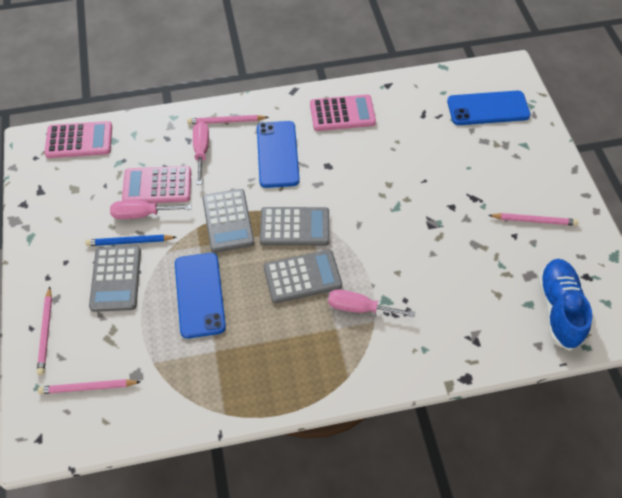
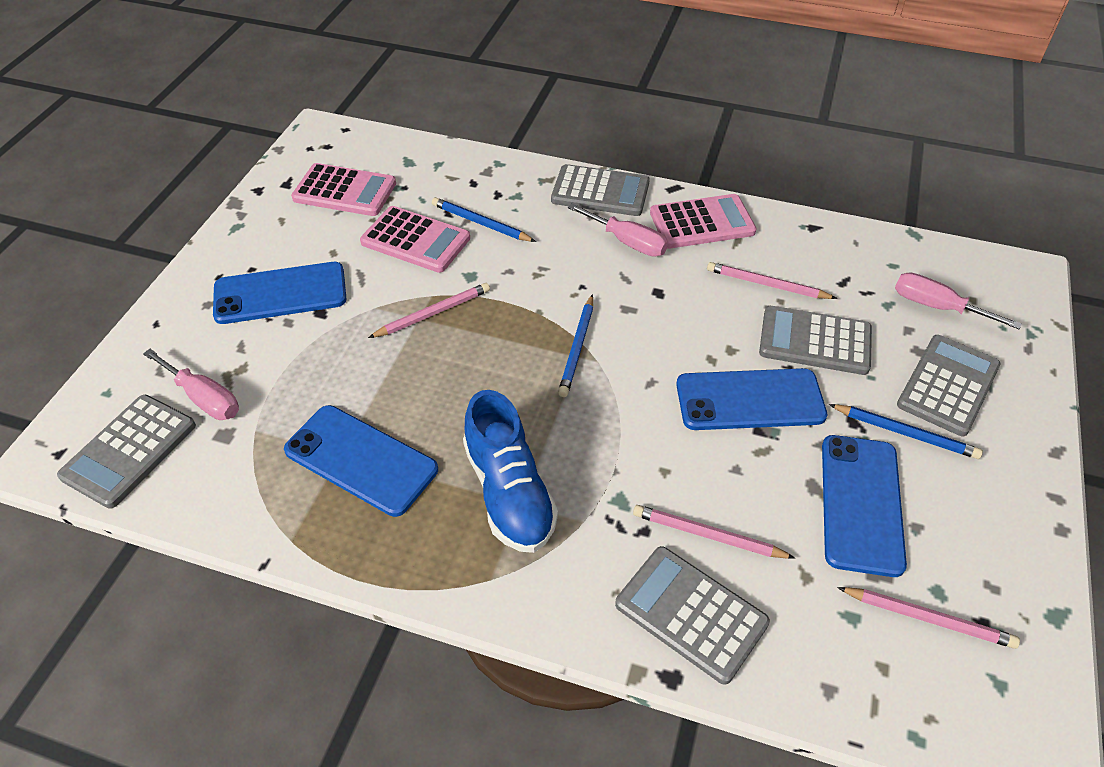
blue pencil: [85,235,177,246] = 1 -> [432,197,536,242] [558,294,593,397] [829,404,983,459] = 3
blue phone: [175,253,226,339] [257,121,300,188] [447,91,531,125] = 3 -> [213,262,347,324] [284,405,438,517] [676,368,827,430] [822,435,907,577] = 4
grey calculator: [89,246,141,312] [202,189,255,253] [260,207,330,246] [264,250,342,303] = 4 -> [57,395,196,509] [551,164,650,216] [615,546,770,685] [759,306,872,375] [897,335,1001,436] = 5

